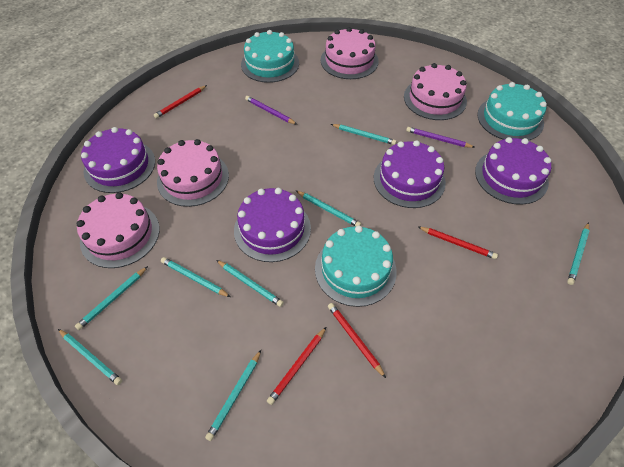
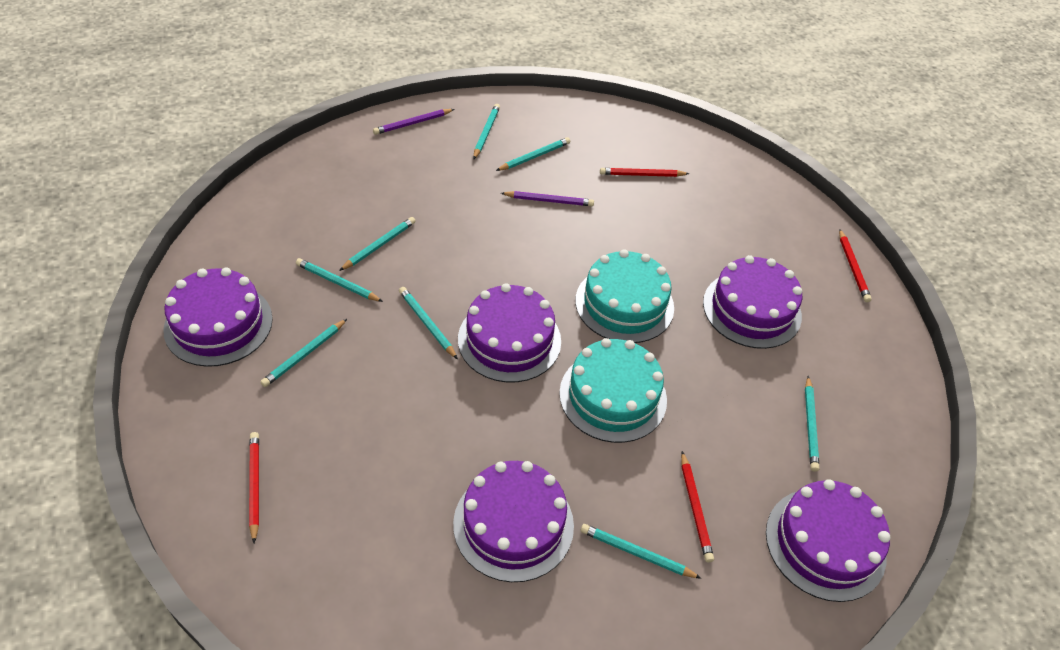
pink cake: [77,192,160,268] [157,139,229,207] [321,27,379,79] [404,63,467,120] = 4 -> none = 0
purple cake: [81,127,155,193] [234,188,311,262] [374,140,446,208] [475,137,551,205] = 4 -> [163,267,273,367] [453,461,574,582] [458,283,561,382] [703,255,802,349] [766,479,891,602] = 5
turquoise cake: [241,30,299,83] [315,226,397,307] [477,82,547,140] = 3 -> [559,338,667,443] [575,249,674,343] = 2

